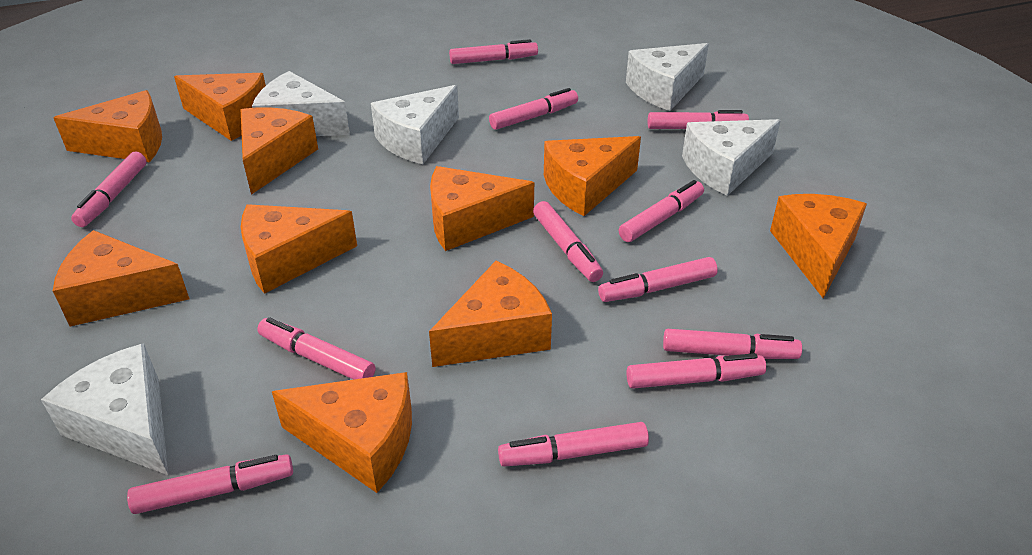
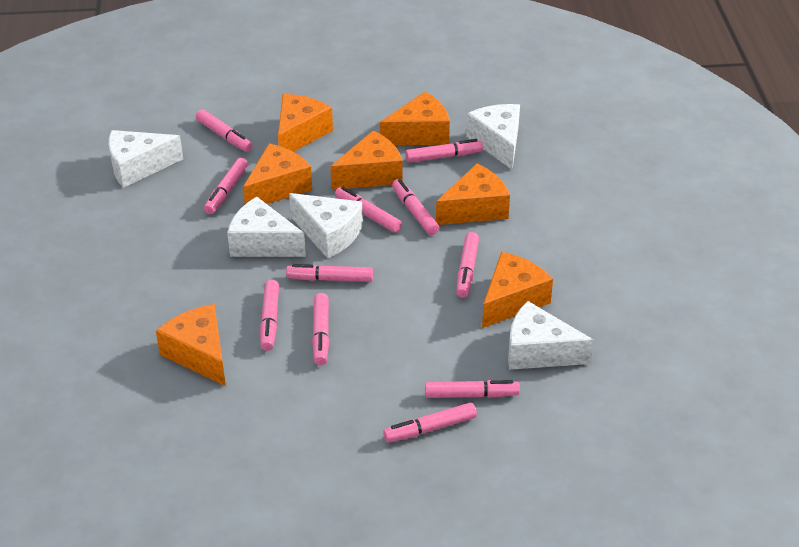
orange cheese: [53,90,162,163] [53,230,190,327] [174,73,266,141] [241,108,318,195] [241,204,357,294] [272,372,412,493] [429,261,552,367] [430,166,534,251] [544,136,641,216] [770,194,867,299] = 10 -> [156,304,226,386] [243,143,312,204] [278,94,333,152] [330,131,403,190] [380,92,450,145] [436,163,510,225] [482,252,553,328] = 7
pink marker: [71,152,147,227] [127,454,293,514] [257,317,375,380] [449,39,538,64] [489,88,578,130] [498,422,649,467] [533,201,603,282] [598,257,718,302] [619,180,704,242] [626,353,766,389] [648,110,749,129] [663,329,802,359] = 12 -> [196,109,253,152] [204,158,248,214] [260,280,279,351] [286,264,373,282] [312,293,329,365] [335,187,402,233] [383,402,477,443] [392,179,439,235] [405,139,483,163] [425,380,520,398] [456,232,479,298] = 11

